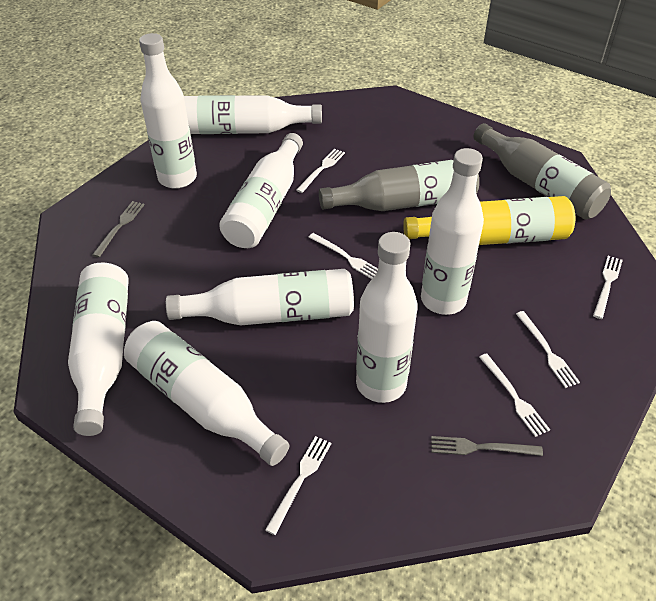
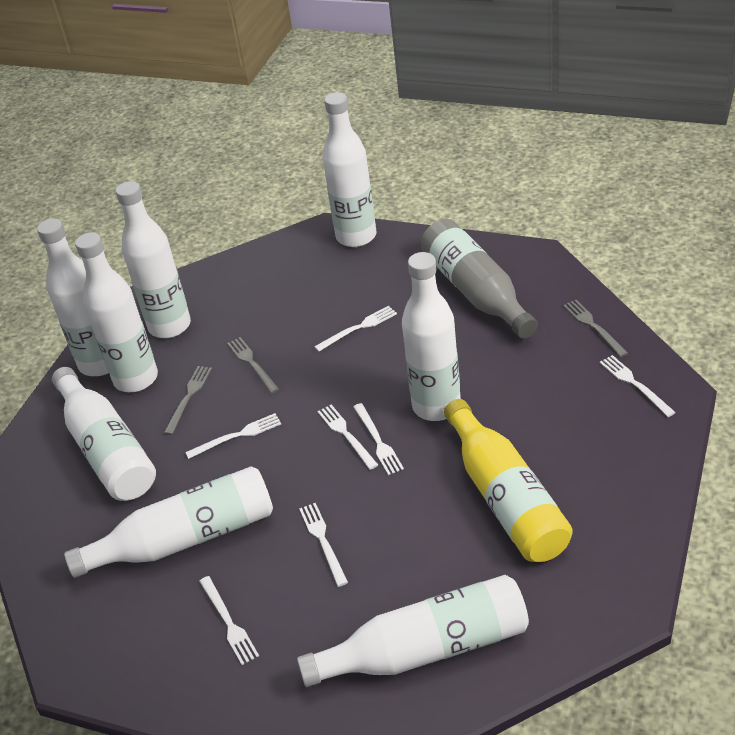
grey bottle: [319,160,479,211] [473,123,611,219] = 2 -> [421,219,538,339] = 1
grey fork: [92,201,145,257] [431,436,543,456] = 2 -> [164,366,212,435] [227,337,279,394] [563,300,628,357] = 3
white fork: [265,436,332,535] [296,149,345,193] [308,233,378,279] [479,353,550,437] [516,311,580,388] [593,256,623,319] = 6 -> [185,413,281,459] [199,576,259,665] [299,503,348,587] [314,306,397,351] [317,404,378,470] [353,403,404,475] [600,355,676,417] = 7

